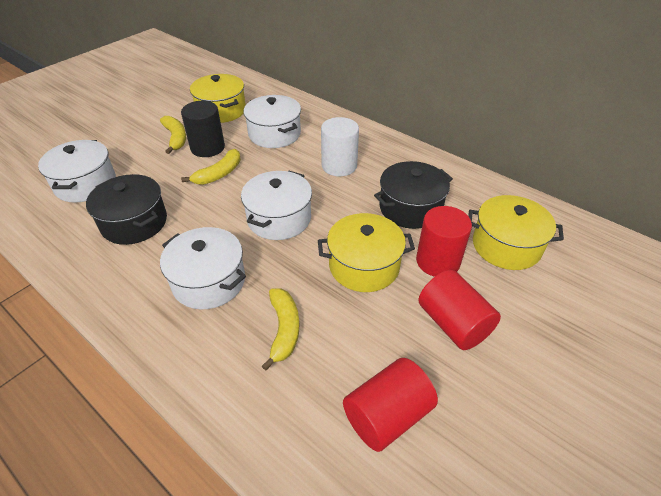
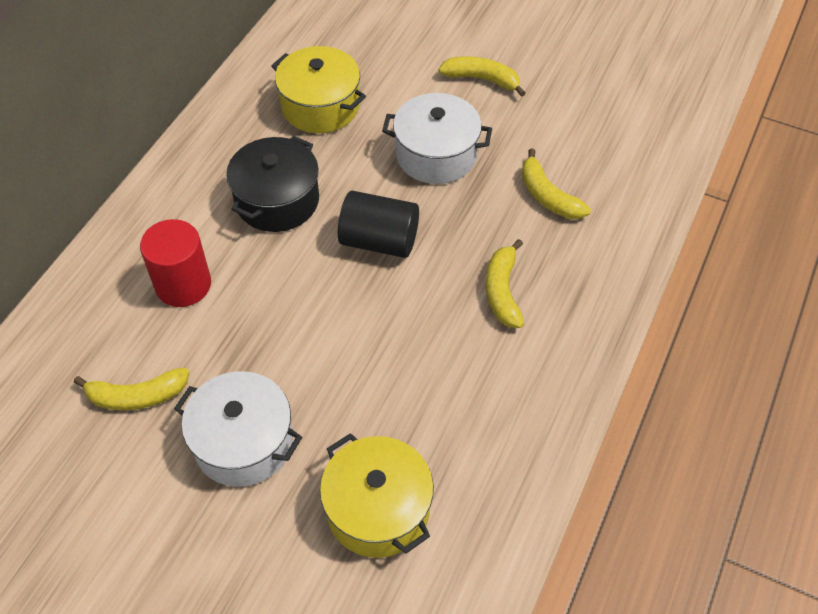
black pot: [86,174,167,245] [374,161,453,229] = 2 -> [226,136,319,232] = 1
red cylinder: [343,358,438,452] [416,206,472,277] [418,270,501,350] = 3 -> [140,219,211,307] = 1
white cylinder: [321,117,359,176] = 1 -> none = 0
white pot: [38,140,116,203] [160,227,246,309] [241,171,312,240] [244,95,301,148] = 4 -> [174,371,302,487] [382,93,492,184] = 2
yellow banana: [160,116,186,154] [181,149,241,185] [262,288,299,370] = 3 -> [74,367,189,410] [438,56,526,97] [486,239,524,328] [522,149,591,219] = 4
yellow pot: [190,74,246,123] [318,213,415,292] [468,195,564,270] = 3 -> [271,46,366,133] [320,433,434,558] = 2

